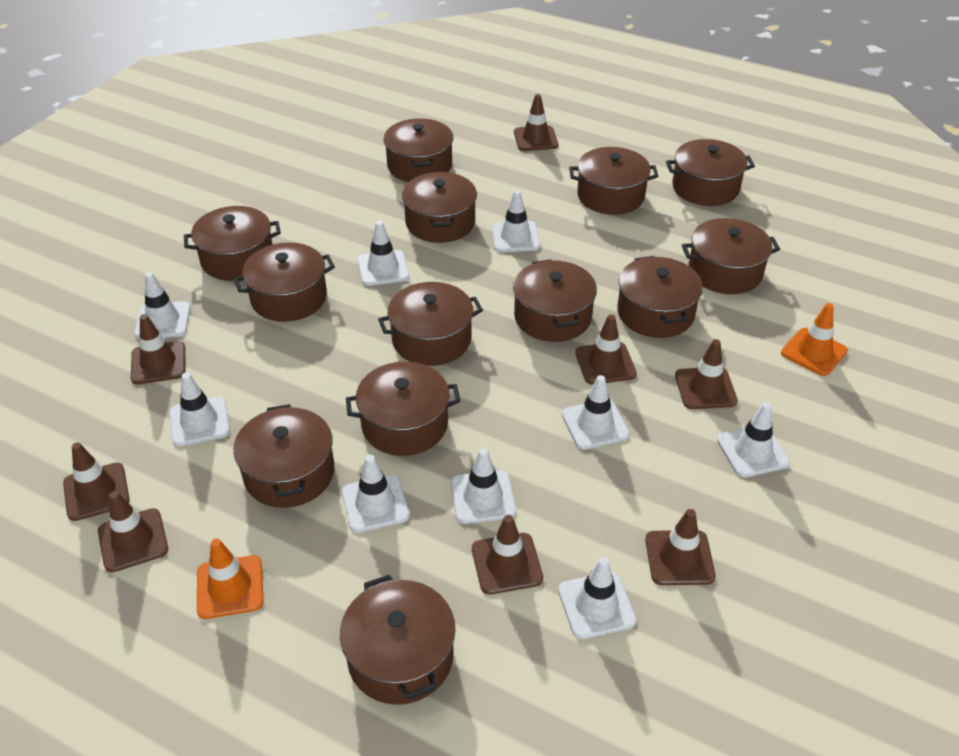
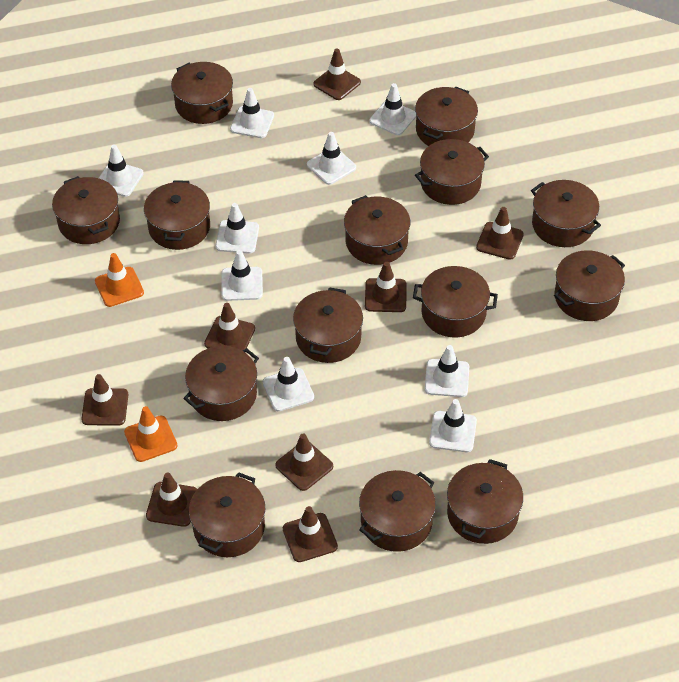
brown pot: [184,206,281,281] [233,242,335,322] [233,404,334,508] [340,574,456,705] [346,361,460,456] [378,282,483,366] [384,118,453,182] [402,172,477,243] [513,259,597,342] [569,147,658,215] [617,256,703,338] [666,139,755,206] [682,218,780,294] = 13 -> [52,176,120,244] [144,180,210,250] [171,62,233,124] [183,346,259,421] [189,472,265,557] [293,287,363,363] [344,195,410,265] [359,470,436,552] [413,266,498,338] [415,86,478,146] [415,139,489,205] [447,459,523,544] [531,180,601,247] [554,250,625,321] = 14

